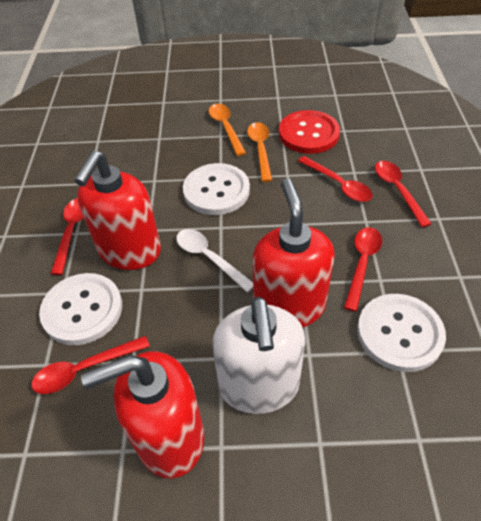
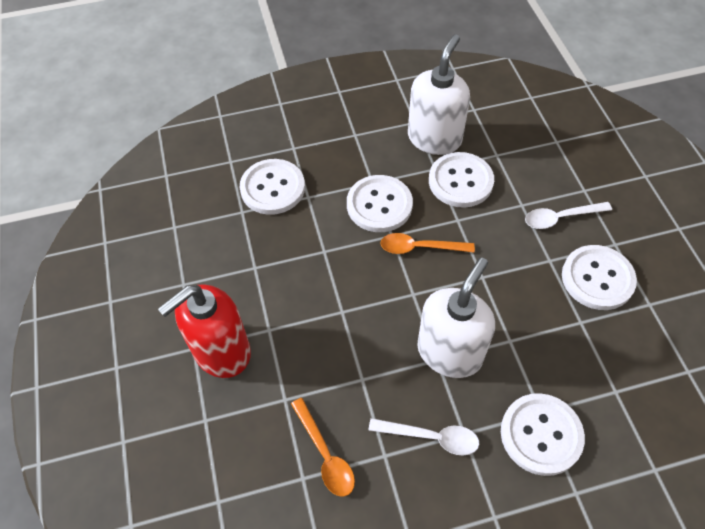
red button: [279,110,340,154] = 1 -> none = 0
red soap dispenser: [74,151,161,270] [81,351,204,479] [253,178,335,327] = 3 -> [158,285,251,378] = 1
red spoon: [31,336,150,394] [51,198,84,275] [298,156,373,202] [344,227,382,312] [375,161,431,227] = 5 -> none = 0
white button: [39,273,122,345] [183,163,250,215] [357,294,446,372] = 3 -> [240,159,305,215] [347,175,413,232] [429,152,494,208] [501,393,585,476] [562,245,637,310] = 5
white soap dispenser: [212,297,305,414] = 1 -> [408,34,470,155] [417,257,495,378] = 2
white spoon: [176,229,253,292] = 1 -> [368,418,479,456] [525,202,612,229] = 2

